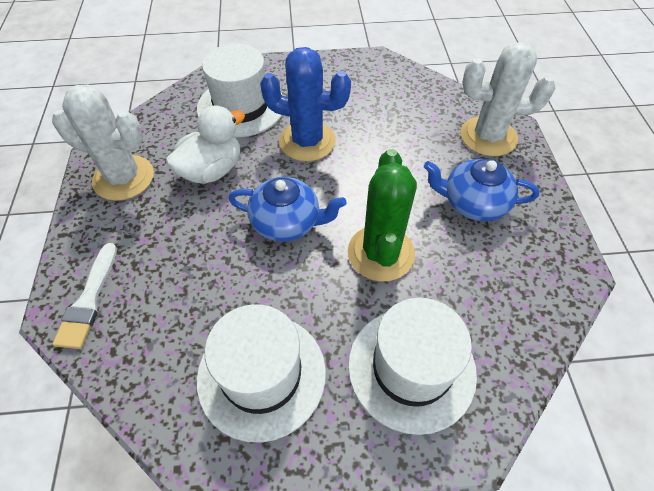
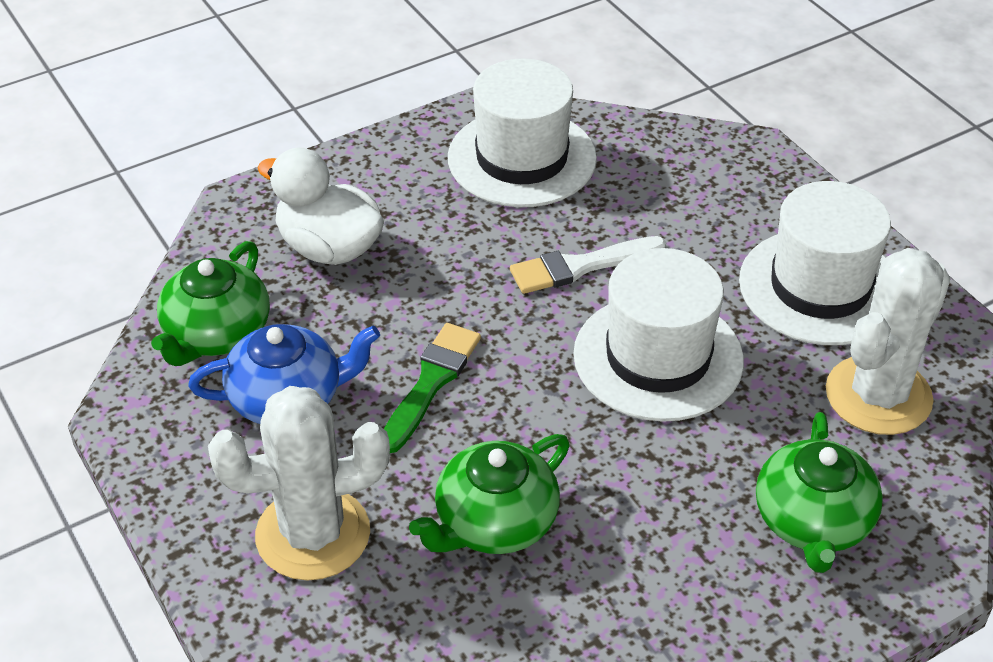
blue cactus: [260,47,351,162] = 1 -> none = 0
blue teapot: [228,177,347,242] [424,159,539,221] = 2 -> [188,324,380,424] = 1
green brush: none = 0 -> [384,323,481,453] = 1
green cactus: [348,149,417,282] = 1 -> none = 0
green teapot: none = 0 -> [151,241,270,366] [409,434,570,554] [756,412,883,573] = 3

